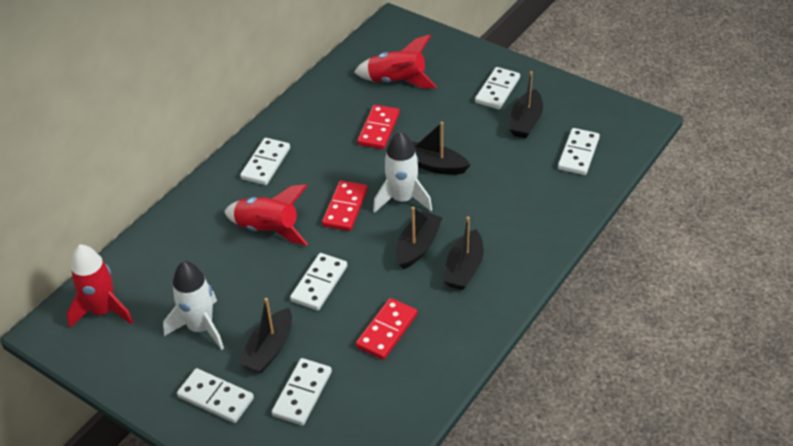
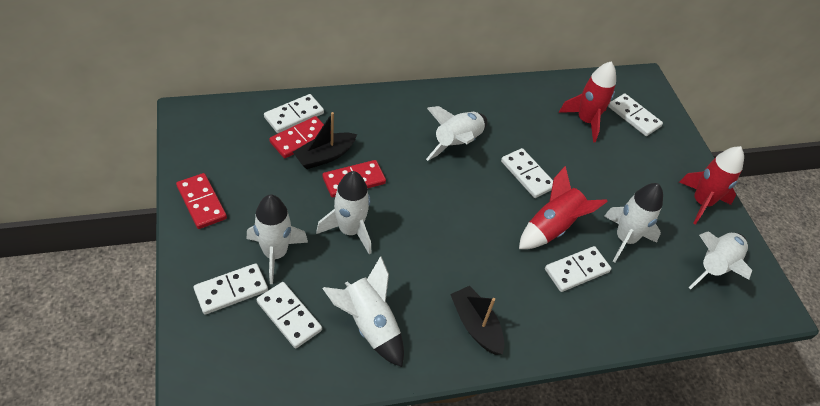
black boat: [238,298,292,373] [396,207,442,269] [412,122,470,175] [443,217,483,290] [509,71,543,138] = 5 -> [293,112,357,169] [450,286,505,355] = 2
white rocket: [163,261,224,350] [373,131,432,213] = 2 -> [247,195,308,284] [316,171,371,254] [322,256,404,367] [426,106,487,161] [604,183,663,262] [689,231,752,289] = 6

